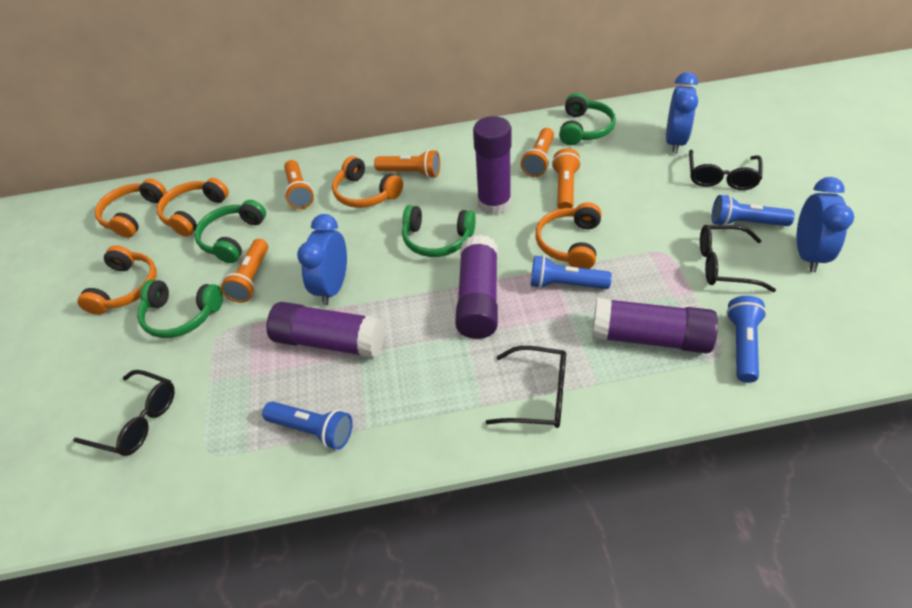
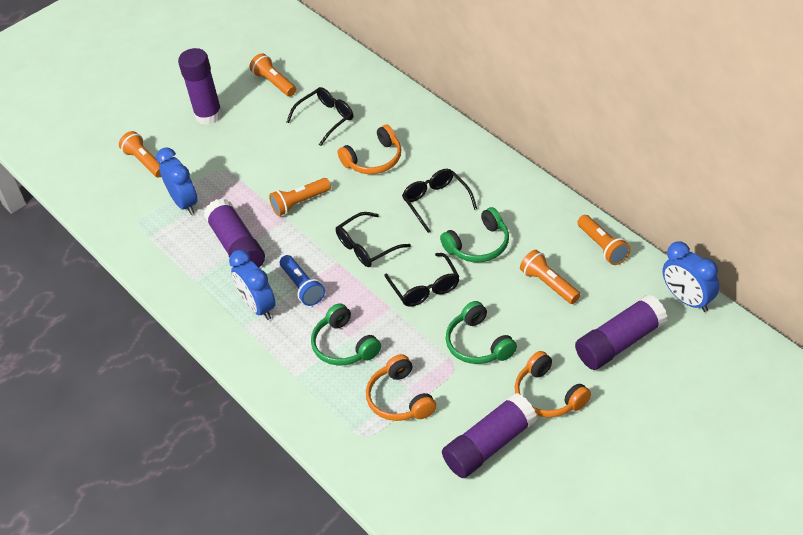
blue flashlight: [262,402,353,450] [531,255,612,289] [712,195,795,226] [726,296,767,383] = 4 -> [280,255,325,306] = 1
green headphones: [137,280,223,338] [194,200,266,263] [402,205,476,257] [559,93,616,145] = 4 -> [311,303,381,366] [440,207,509,262] [446,301,517,364] = 3
orange headphones: [77,245,157,315] [95,179,167,238] [157,178,229,237] [332,156,403,208] [535,202,602,269] = 5 -> [337,125,401,174] [366,354,436,421] [515,351,591,417] = 3

